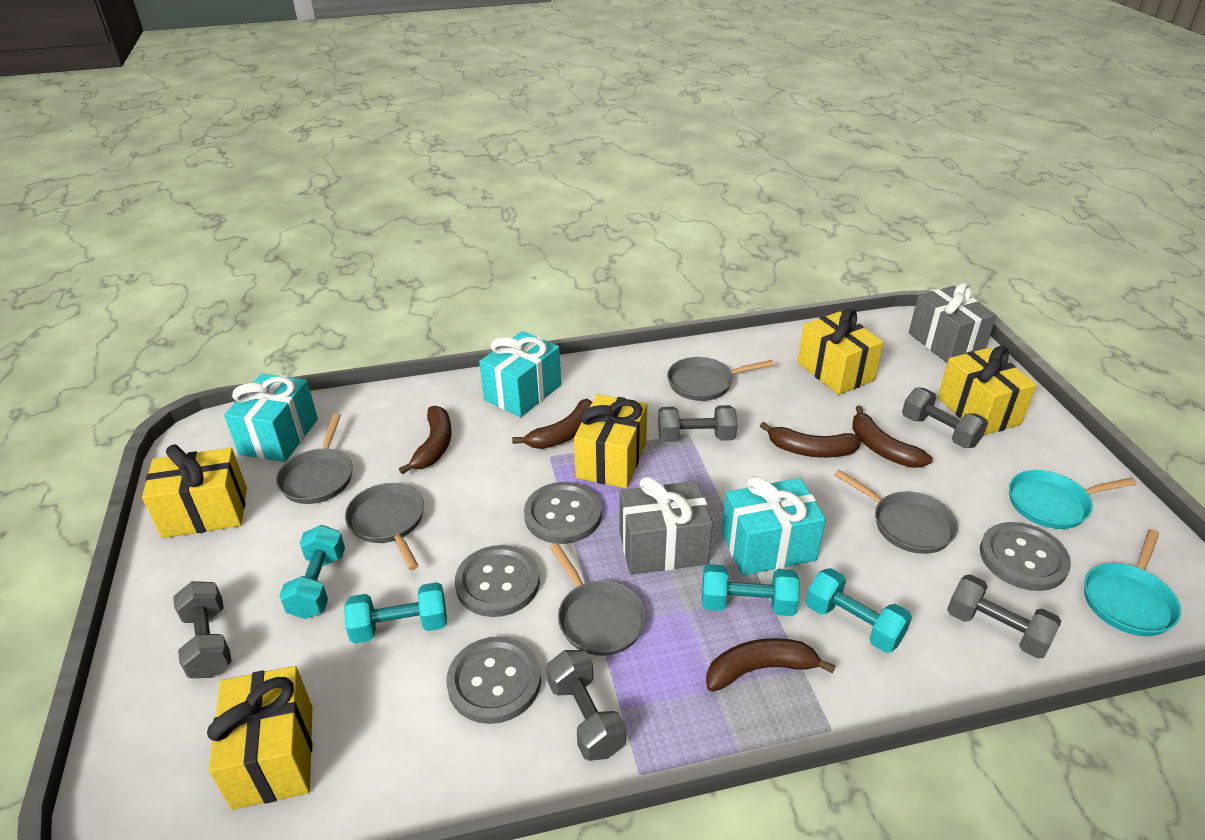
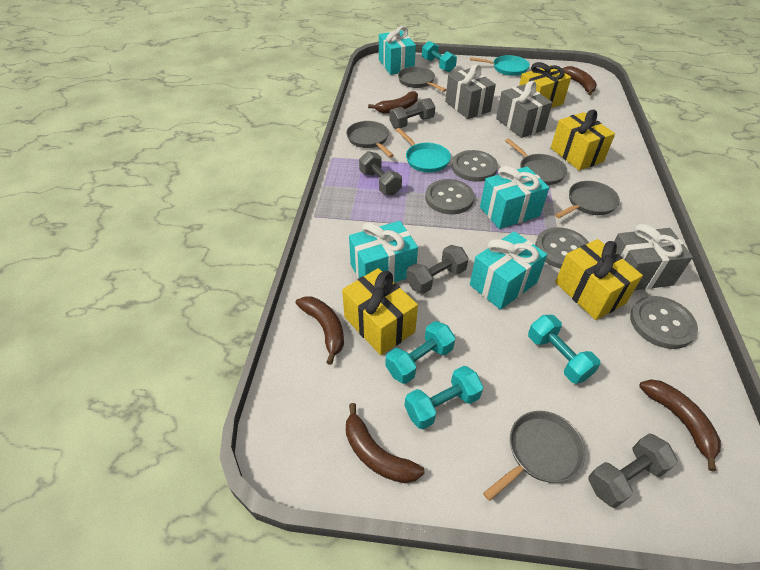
grey dumbbell: [173,581,232,678] [546,650,626,761] [658,405,737,442] [902,387,988,448] [947,574,1062,659] = 5 -> [359,151,402,195] [389,98,435,129] [406,245,469,294] [588,433,678,508] = 4
grey gift: [619,477,713,575] [909,283,997,363] = 2 -> [445,64,496,119] [496,81,553,138] [614,224,693,290] = 3
turquoise gift: [224,374,318,462] [479,331,561,417] [722,476,826,575] = 3 -> [349,221,418,283] [379,26,416,75] [470,231,547,310] [480,166,549,229] = 4
yellow gift: [142,444,247,538] [207,666,313,810] [574,394,647,489] [798,309,884,395] [938,346,1037,435] = 5 -> [342,268,418,355] [519,62,571,108] [551,110,615,170] [555,239,643,320] = 4

